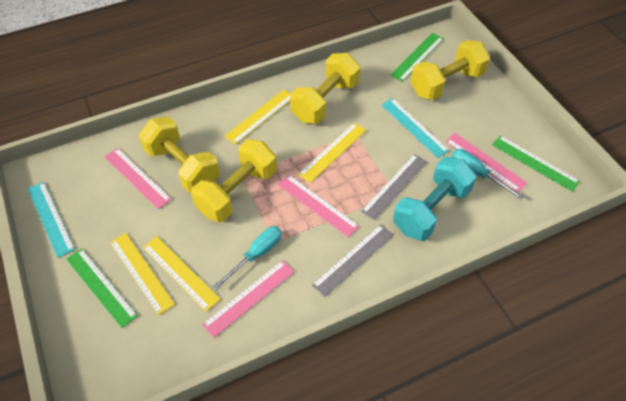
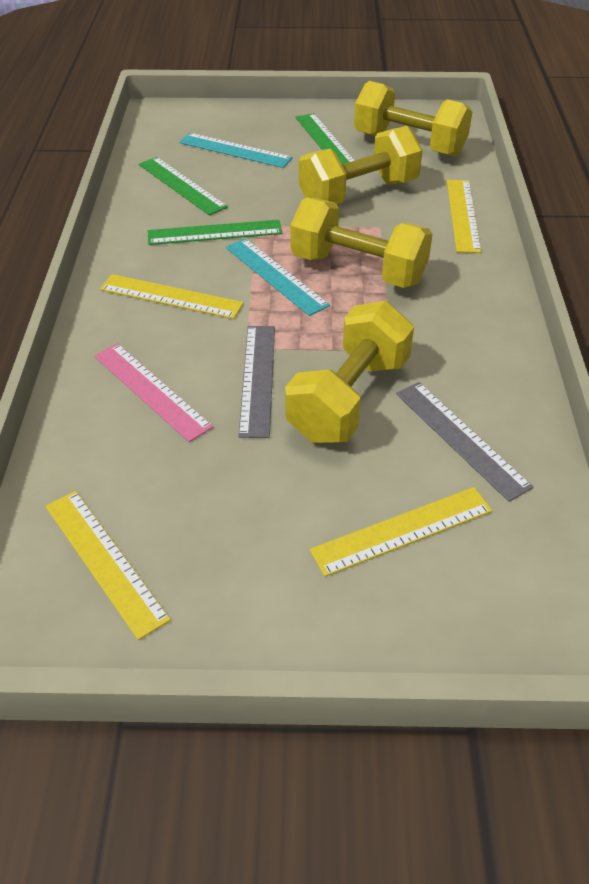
pink ruler: [104,148,172,209] [202,260,294,338] [277,175,359,237] [445,133,528,193] = 4 -> [94,343,213,442] = 1
turquoise dumbbell: [393,157,476,241] = 1 -> none = 0
turquoise screwdriver: [213,226,282,290] [452,149,524,200] = 2 -> none = 0

